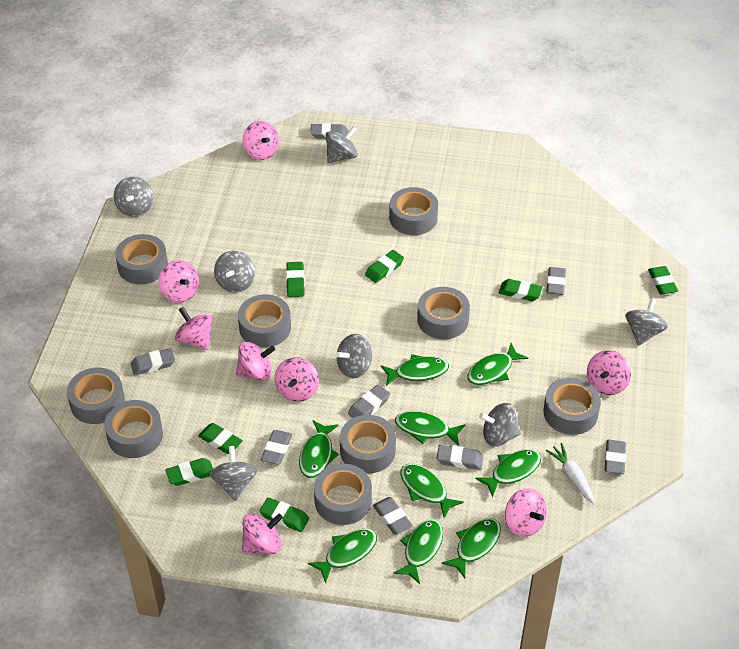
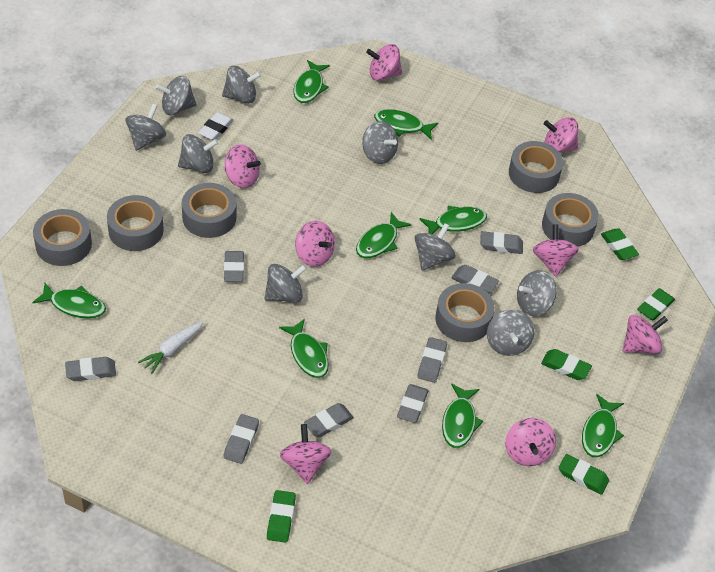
green eraser: [165,458,213,486] [198,423,243,454] [260,498,309,532] [286,262,305,297] [365,250,404,283] [499,279,542,301] [648,266,678,295] = 7 -> [267,490,296,543] [541,349,592,380] [559,454,609,495] [601,228,639,260] [637,288,675,321] = 5
green fish: [299,420,339,478] [308,529,377,584] [381,354,449,386] [393,519,443,584] [395,411,466,446] [400,464,464,518] [441,518,501,578] [467,343,528,385] [475,449,541,498] = 9 -> [32,283,106,318] [279,319,329,378] [293,60,330,103] [356,212,412,258] [374,109,438,140] [420,206,487,234] [442,383,483,448] [582,394,624,457] = 8
grey spinning top: [114,177,153,217] [209,446,257,501] [214,251,255,293] [326,126,358,163] [336,334,372,378] [479,403,521,447] [625,297,668,346] = 7 -> [126,104,166,151] [156,76,197,115] [178,134,218,173] [222,66,261,104] [264,264,307,303] [362,121,398,164] [415,223,455,271] [487,309,534,356] [517,270,557,316] = 9
grey tape: [67,368,125,424] [104,400,163,458] [115,234,168,284] [238,294,291,347] [314,464,372,525] [340,415,396,474] [389,187,438,235] [417,287,470,339] [543,378,601,435] = 9 -> [33,209,92,266] [107,195,164,251] [182,183,236,238] [435,283,495,342] [509,141,563,193] [542,193,599,247] = 6
white eraser: none = 0 -> [198,112,234,141] = 1

